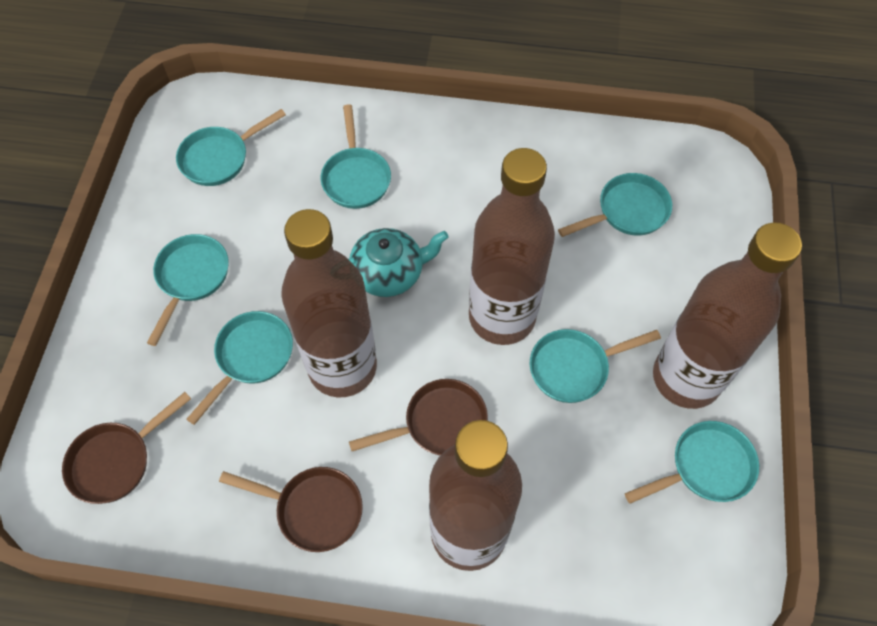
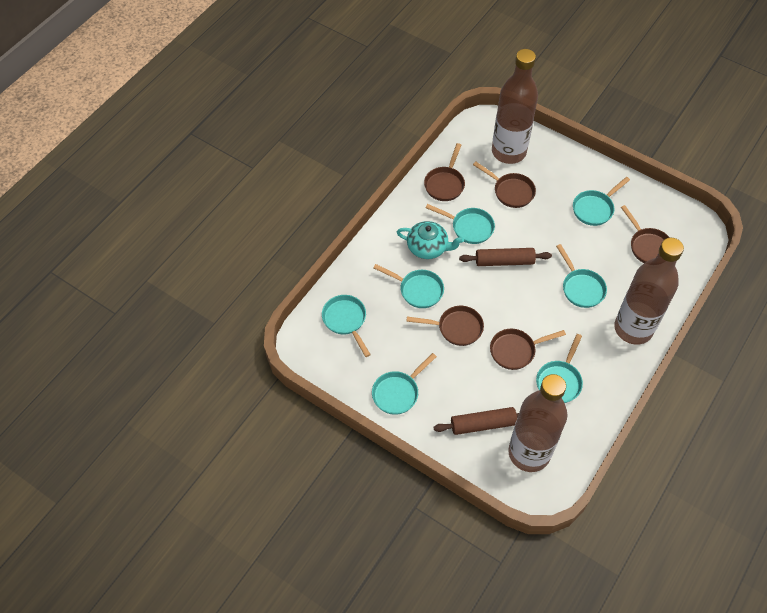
brown bottle: [281,209,377,397] [429,420,522,571] [469,148,555,345] [653,222,802,409] = 4 -> [492,49,538,164] [508,374,567,472] [614,238,684,345] = 3
brown pan: [62,392,191,504] [219,467,363,552] [349,379,488,456] = 3 -> [406,306,484,346] [424,143,465,201] [473,162,536,208] [490,329,566,370] [621,205,670,263] = 5
brown rolling pin: none = 0 -> [433,407,519,435] [459,248,552,266] = 2

